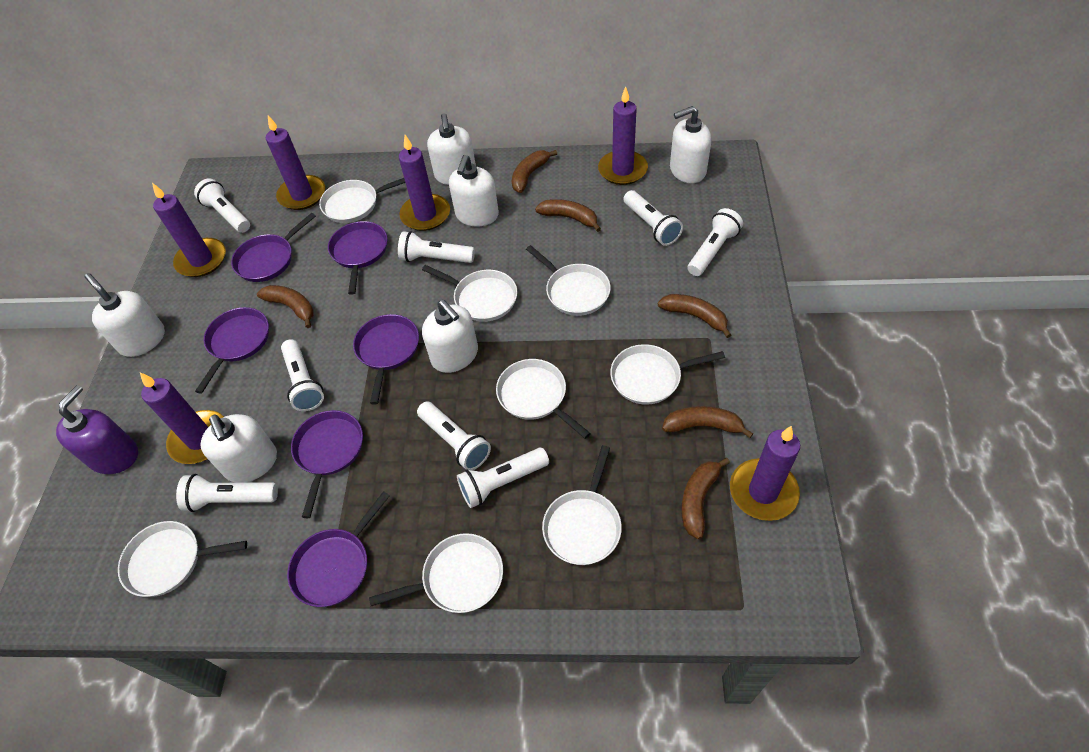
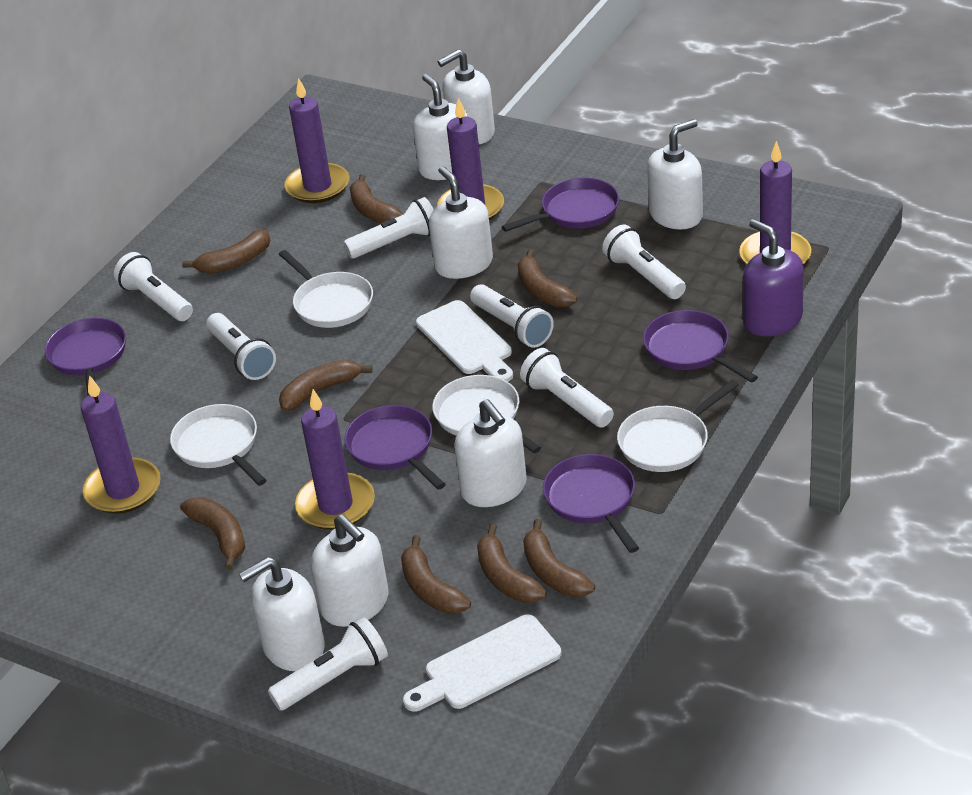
brown banana: [257,285,314,328] [512,150,557,193] [535,199,601,232] [658,294,731,338] [662,406,753,438] [681,458,730,539] = 6 -> [180,497,245,570] [182,230,270,274] [279,360,373,412] [350,174,403,223] [401,535,471,614] [477,524,547,603] [518,249,577,307] [523,519,595,597] = 8
purple candle: [140,373,224,464] [152,183,226,277] [266,116,325,210] [399,135,450,231] [598,87,648,185] [730,426,800,521] = 6 -> [81,375,161,514] [284,78,349,203] [295,389,375,530] [437,98,504,220] [739,141,811,264] = 5
purple pan: [195,307,269,394] [231,213,316,282] [287,491,390,607] [291,410,363,518] [328,221,387,295] [353,314,419,405] = 6 -> [45,318,126,396] [344,405,446,490] [502,178,619,232] [543,454,639,553] [643,310,758,383] = 5
white cutting board: none = 0 -> [403,614,562,711] [416,300,513,382] = 2
white flashlight: [176,474,278,512] [194,178,250,233] [281,339,324,411] [398,231,475,263] [417,402,491,470] [457,448,549,508] [624,190,683,246] [688,208,743,276] = 8 -> [114,252,193,321] [206,313,276,380] [268,617,388,711] [344,197,434,259] [470,284,554,348] [520,348,614,428] [602,224,686,299] = 7
white pan: [118,521,247,597] [319,178,405,223] [369,533,503,613] [422,265,517,322] [496,359,591,439] [526,245,611,316] [542,445,622,565] [610,344,725,405] = 8 -> [170,404,267,486] [279,250,373,328] [432,375,541,453] [617,380,739,472] = 4
white soap dispenser: [85,273,165,357] [200,414,277,483] [422,300,478,373] [427,113,476,185] [449,155,499,227] [670,106,711,183] = 6 -> [239,557,325,671] [311,514,388,627] [413,74,468,180] [429,166,493,279] [437,49,495,144] [454,399,527,507] [647,119,703,229] = 7

